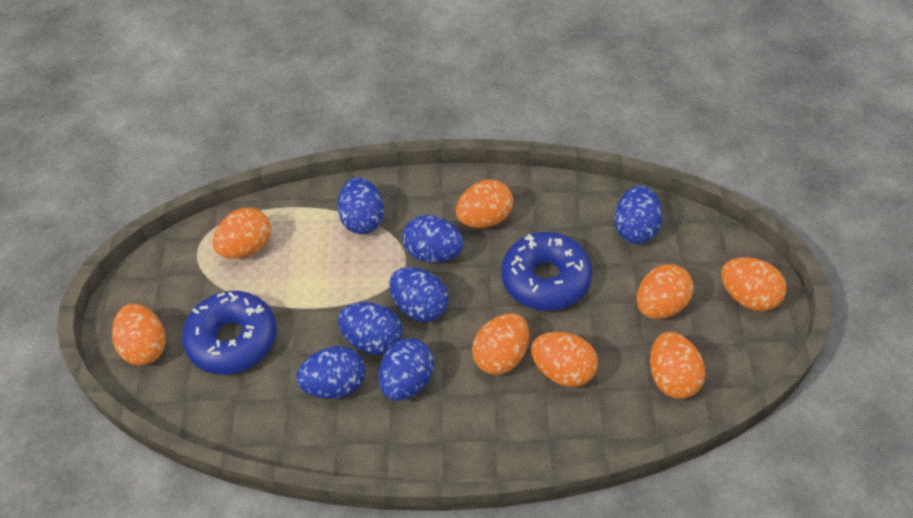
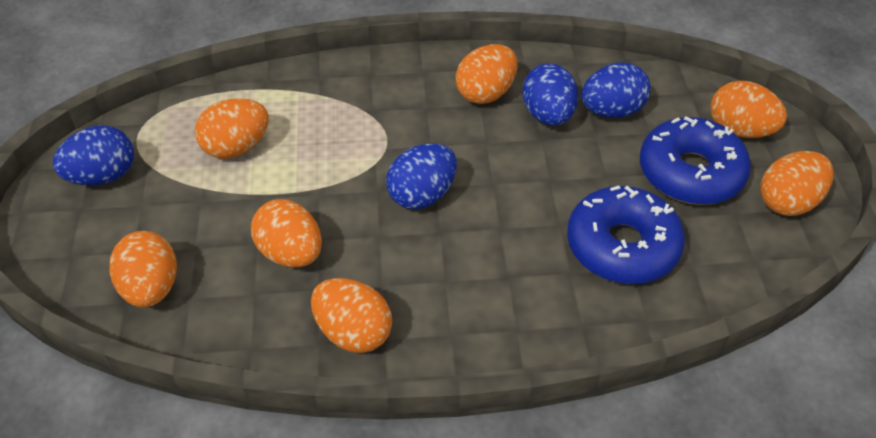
blue egg: [296,346,366,399] [338,177,384,234] [338,302,402,355] [378,338,434,401] [389,267,449,322] [403,215,464,263] [614,186,663,244] = 7 -> [53,125,134,185] [386,143,457,209] [522,63,578,126] [581,62,651,118] = 4
orange egg: [112,304,166,366] [213,208,271,259] [456,179,513,228] [472,313,529,375] [531,332,598,387] [637,264,694,319] [650,332,705,399] [721,257,786,311] = 8 -> [110,231,177,307] [195,98,269,159] [251,199,322,267] [311,278,392,353] [456,44,518,104] [710,81,787,138] [760,151,834,216] = 7

